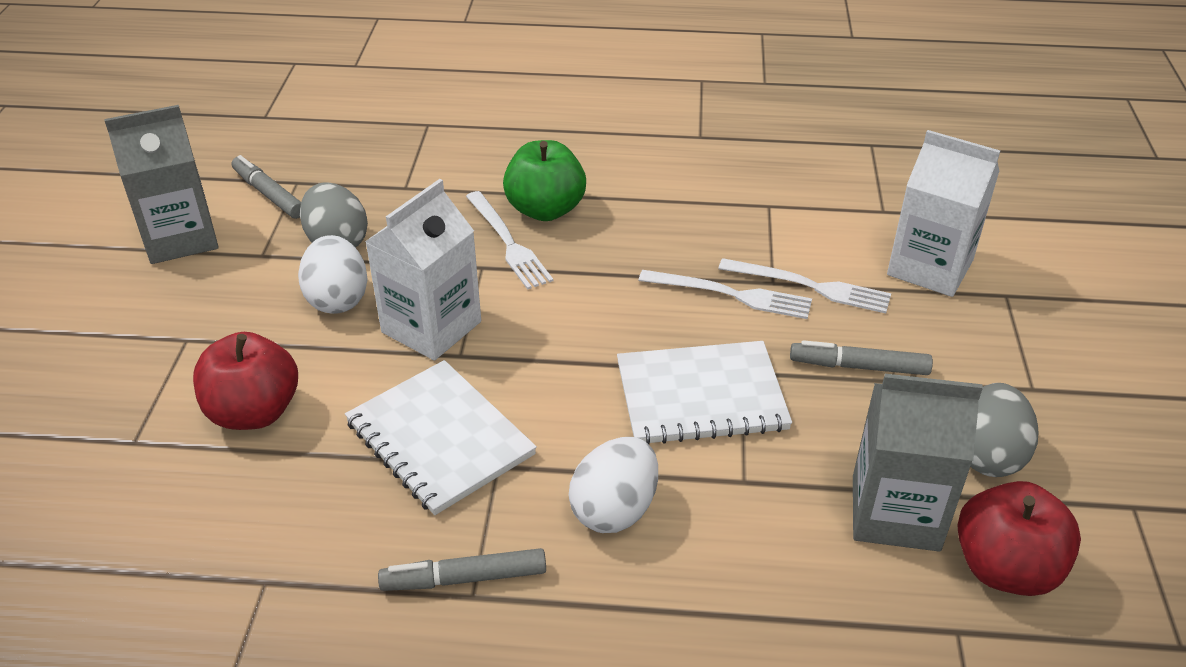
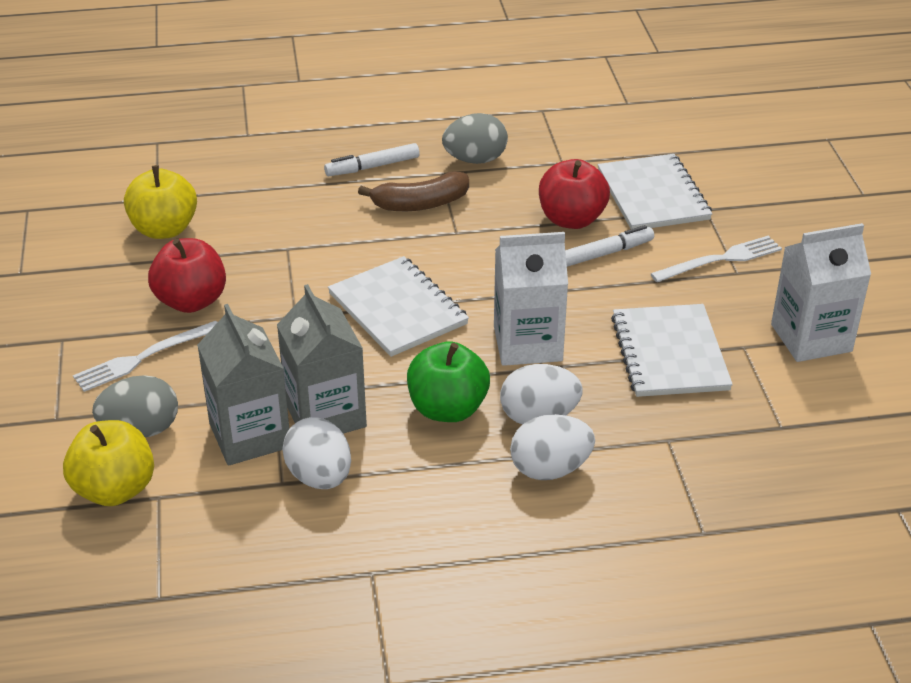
brown banana: none = 0 -> [358,171,469,211] = 1
grey marker: [232,155,301,219] [378,548,546,591] [790,340,933,375] = 3 -> none = 0
white egg: [298,235,368,314] [569,437,658,533] = 2 -> [282,417,351,489] [500,364,582,424] [510,414,595,480] = 3
white fork: [466,191,553,290] [638,270,812,319] [718,258,891,314] = 3 -> [73,321,218,392] [651,235,782,282] = 2
white marker: none = 0 -> [324,143,420,176] [565,225,654,267] = 2
white notebook: [345,360,537,515] [617,341,792,444] = 2 -> [328,256,469,357] [598,154,712,229] [611,304,733,397] = 3
yellow apple: none = 0 -> [63,420,154,506] [124,165,197,239] = 2

